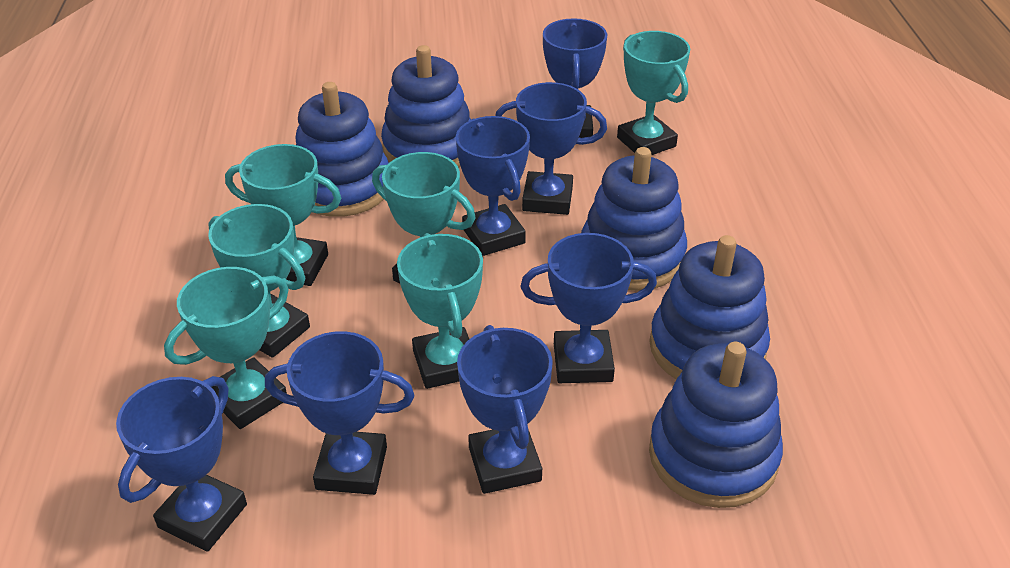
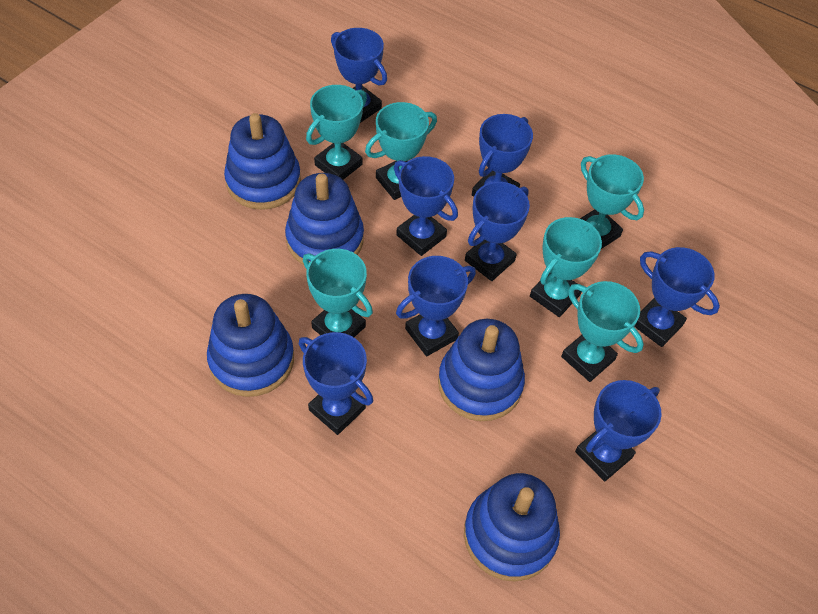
blue trophy: [116,376,247,552] [265,331,415,495] [456,116,530,256] [457,325,553,494] [495,82,607,215] [521,233,657,383] [543,18,607,138] = 7 -> [299,332,373,435] [331,28,387,123] [394,156,458,256] [396,256,476,356] [465,182,530,281] [472,114,533,197] [575,380,662,481] [634,247,720,347] = 8

